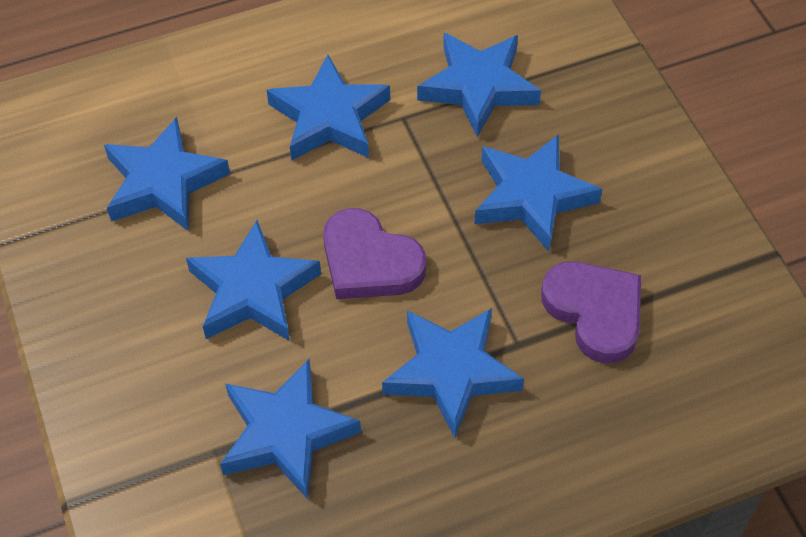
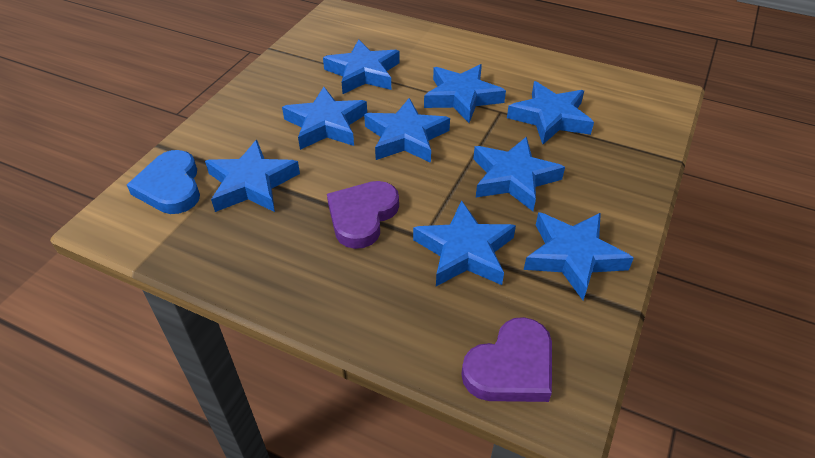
blue heart: none = 0 -> [127,150,200,214] = 1
blue star: [104,117,230,231] [186,220,321,341] [220,359,361,499] [266,54,390,161] [382,308,524,438] [417,33,541,137] [474,134,602,251] = 7 -> [205,140,300,212] [282,87,367,150] [323,39,400,94] [364,98,450,163] [413,200,516,286] [424,64,506,123] [473,137,565,211] [507,81,594,144] [524,212,634,300] = 9

